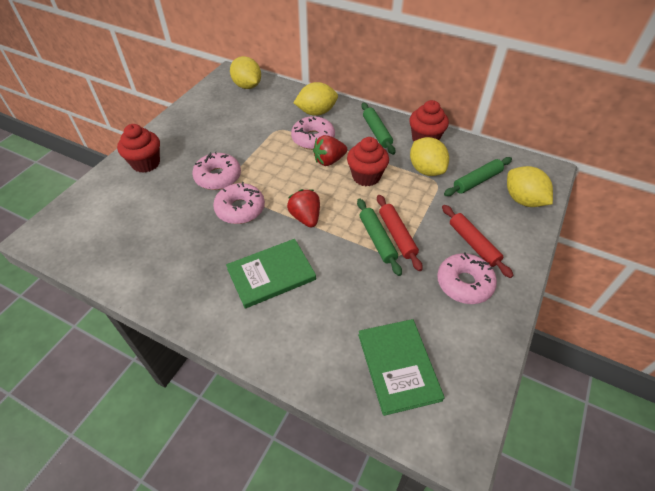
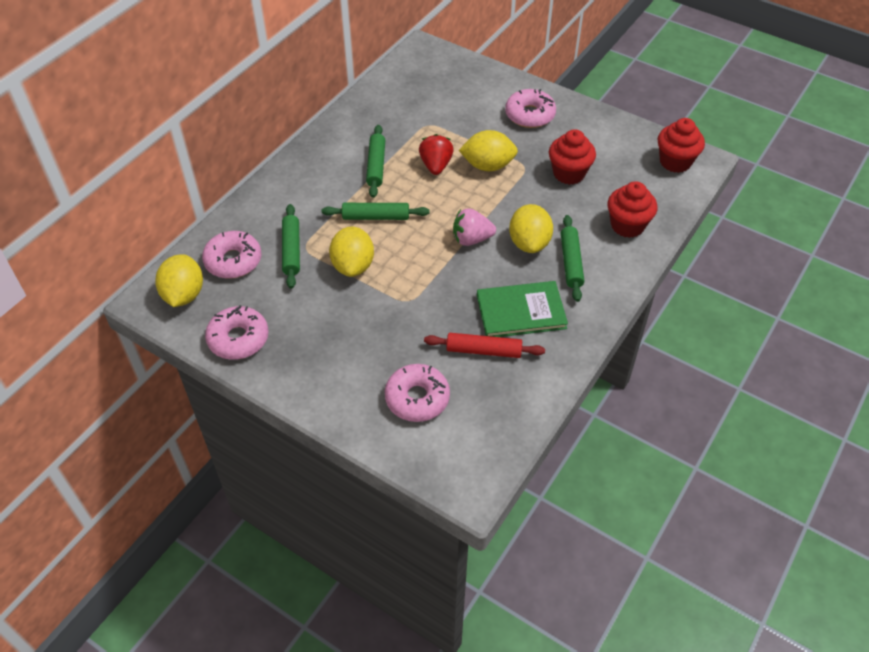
green book: [226,239,316,309] [358,319,445,416] = 2 -> [477,281,568,337] = 1
green rolling pin: [357,199,402,276] [361,102,396,155] [444,157,512,196] = 3 -> [282,204,300,289] [321,203,430,220] [366,125,385,198] [561,215,584,302] = 4
pink strawberry: none = 0 -> [453,208,496,246] = 1
red rolling pin: [377,195,423,271] [442,205,513,278] = 2 -> [424,333,545,358] = 1
red strawberry: [287,189,320,228] [313,135,347,166] = 2 -> [419,134,454,175] = 1

